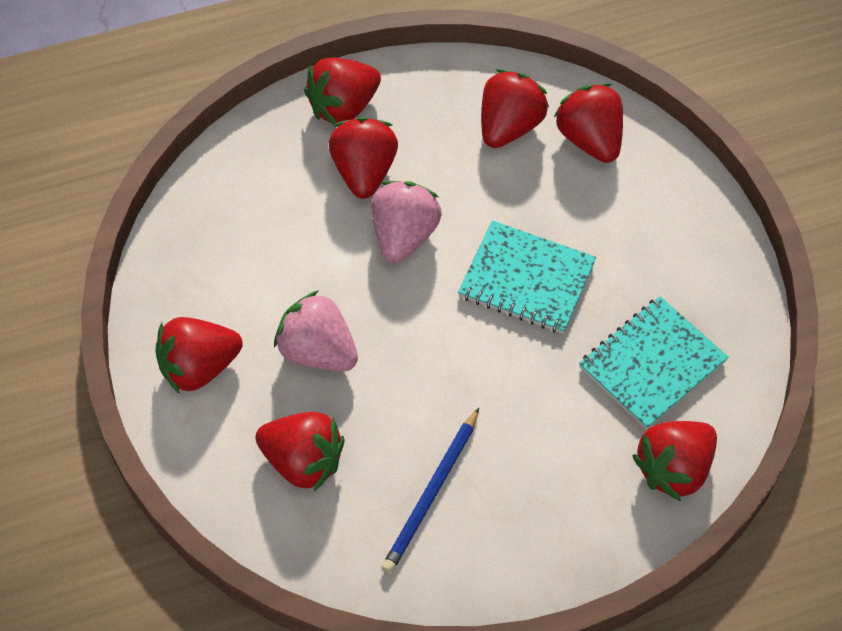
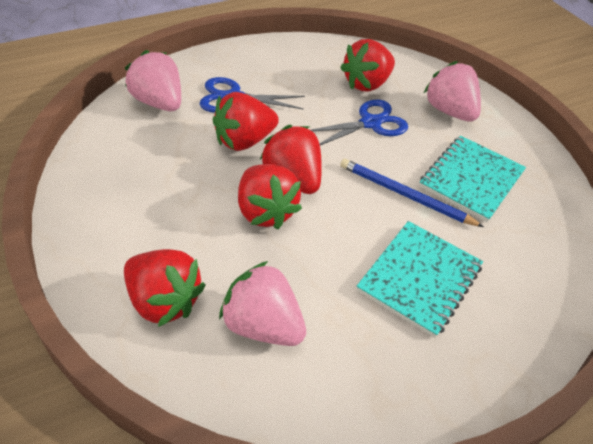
blue scissors: none = 0 -> [200,77,305,113] [311,100,408,145] = 2
pink strawberry: [274,290,358,372] [372,181,442,263] = 2 -> [125,50,181,111] [219,261,306,346] [424,61,481,122] = 3
red strawberry: [156,317,243,394] [255,412,345,491] [304,57,381,125] [329,117,398,199] [481,69,549,148] [553,83,623,163] [632,421,717,501] = 7 -> [124,249,205,327] [213,92,279,151] [238,164,302,230] [260,125,322,194] [340,39,395,92] = 5

